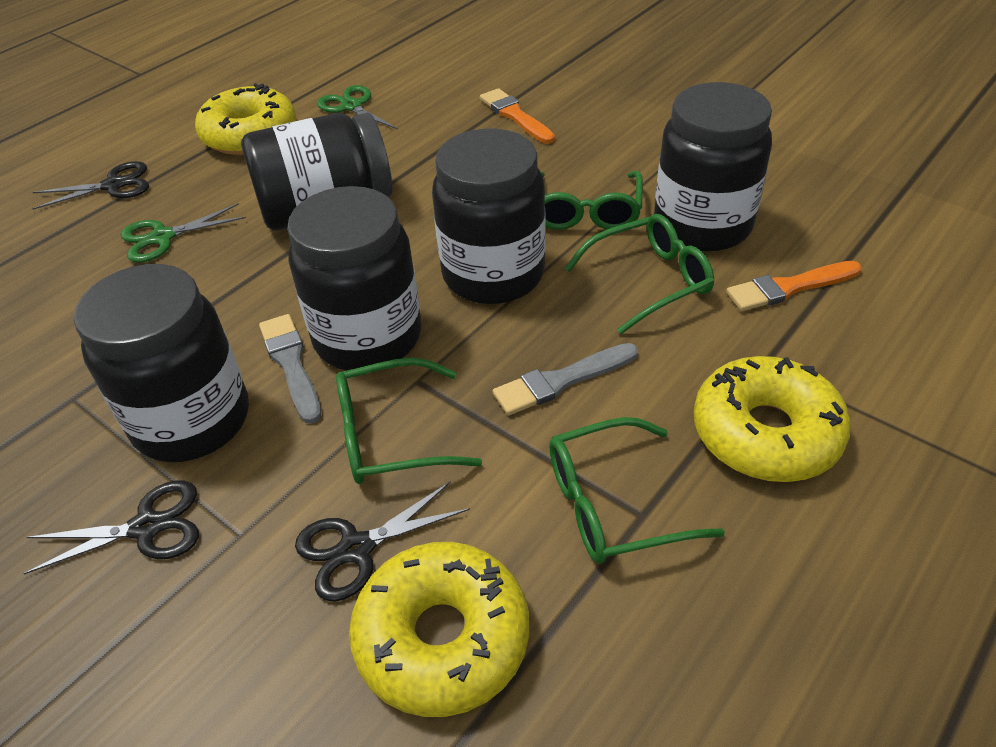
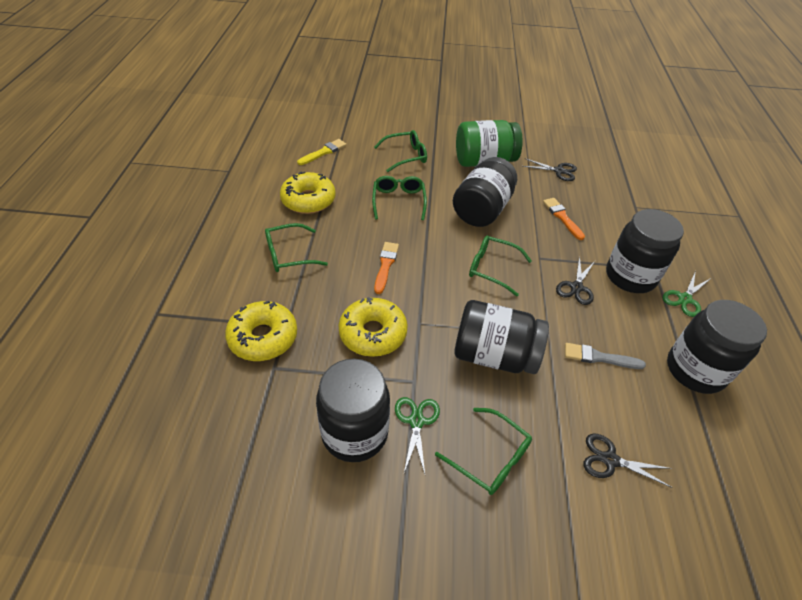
green glasses: [336,358,482,484] [540,171,643,230] [549,417,725,564] [565,214,714,334] = 4 -> [265,223,328,272] [372,176,427,220] [374,130,427,172] [435,408,532,495] [469,235,532,296] = 5
green jar: none = 0 -> [456,120,523,167] = 1
grey brush: [259,314,321,424] [493,343,638,416] = 2 -> [565,343,646,369] = 1
yellow brush: none = 0 -> [297,139,347,165] = 1

